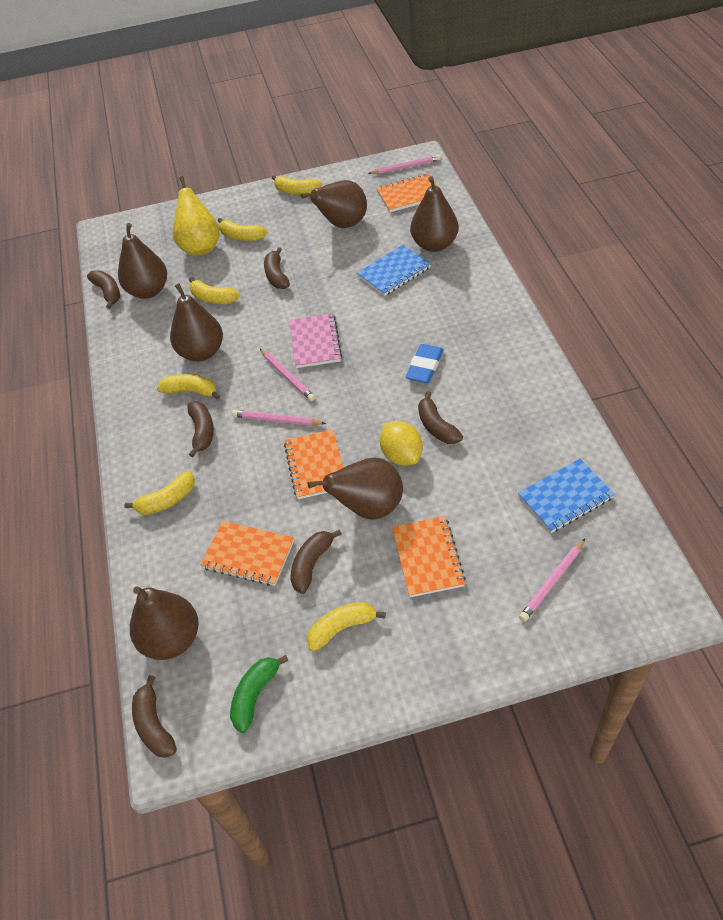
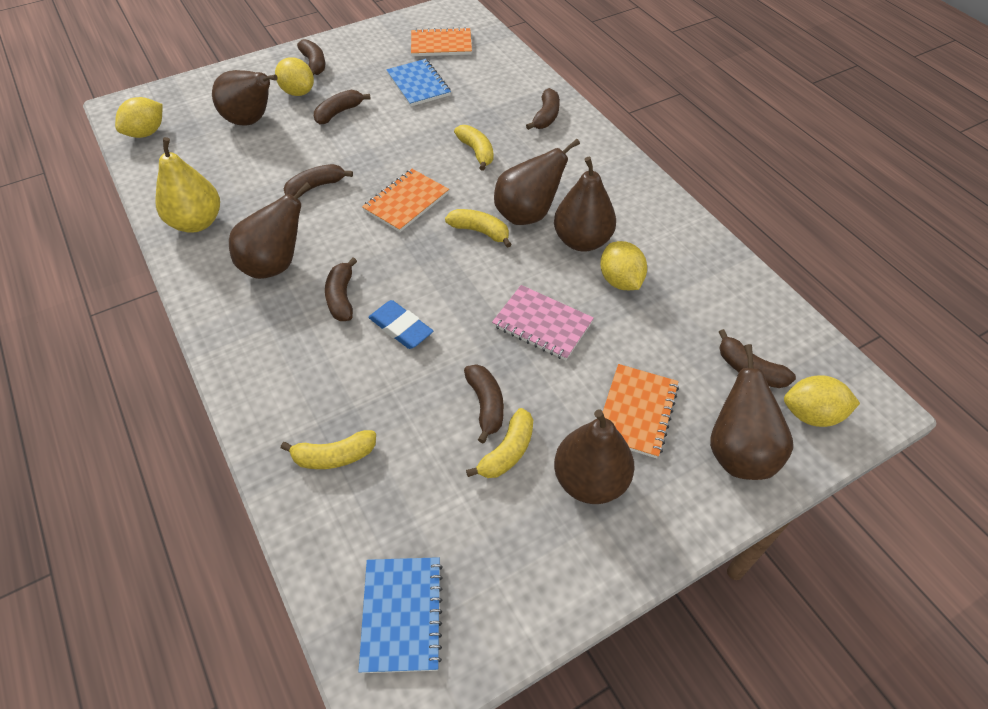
brown banana: [87,270,120,309] [132,675,177,758] [187,401,214,457] [264,247,290,289] [291,529,342,594] [418,391,463,444] = 6 -> [284,164,353,197] [297,39,325,75] [314,90,371,124] [325,258,357,321] [464,364,504,443] [526,88,560,130] [719,329,796,388] = 7
green banana: [230,655,288,733] = 1 -> none = 0
orange notebook: [201,521,294,586] [284,429,343,499] [376,174,437,212] [392,516,466,597] = 4 -> [362,169,449,232] [411,27,472,56] [603,364,679,458] = 3
pink pencil: [232,410,326,426] [260,349,315,401] [368,155,441,174] [519,539,585,621] = 4 -> none = 0
yellow banana: [124,471,195,515] [157,374,220,399] [189,277,240,304] [218,218,267,241] [272,175,322,195] [307,602,386,652] = 6 -> [281,430,376,469] [445,209,512,248] [454,125,493,171] [466,408,533,478] = 4
yellow lemon: [380,421,423,466] = 1 -> [115,97,163,138] [275,57,314,96] [600,241,647,290] [784,375,860,427] = 4

